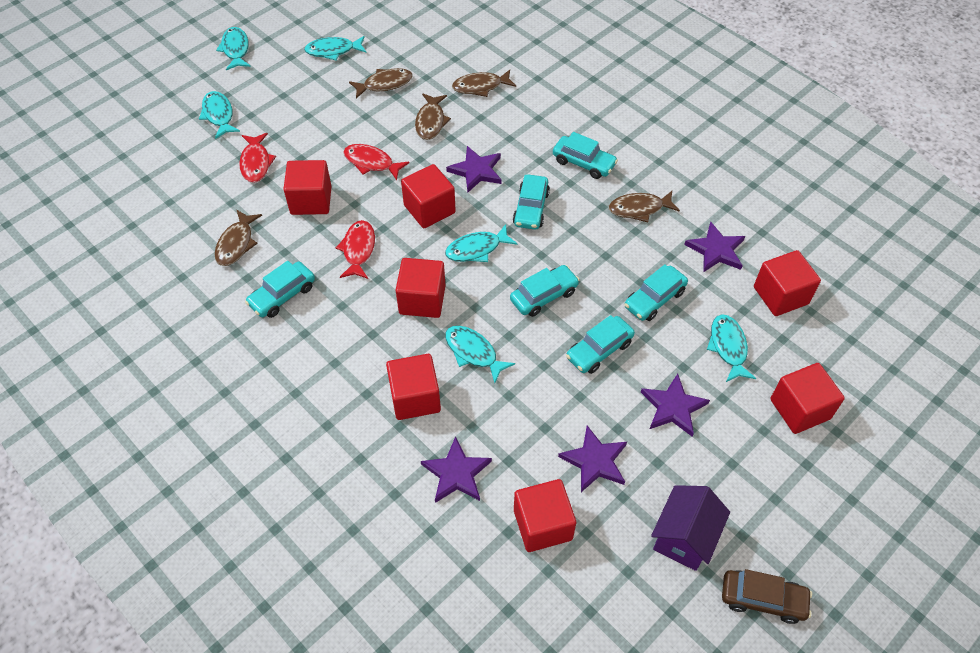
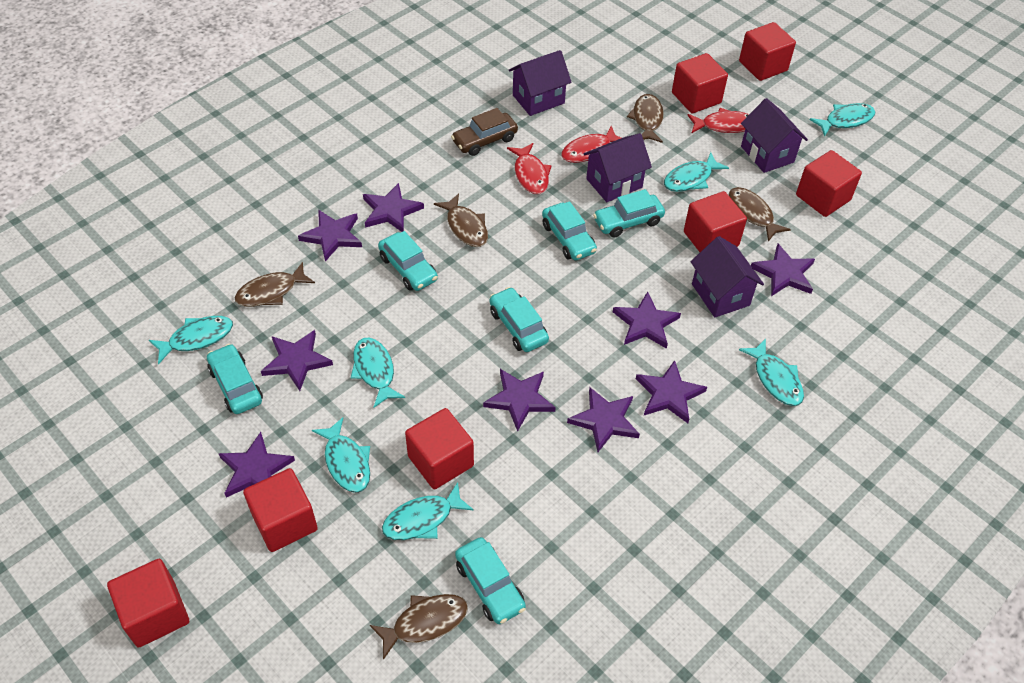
purple house: [651,485,730,571] = 1 -> [509,50,571,116] [584,133,652,202] [691,236,764,317] [741,98,808,173] = 4
purple star: [421,436,492,503] [446,146,502,192] [558,426,627,492] [641,374,710,437] [684,222,745,273] = 5 -> [218,432,295,498] [261,330,333,391] [298,210,362,261] [363,183,424,232] [483,369,556,432] [567,387,640,452] [613,291,681,349] [636,360,707,423] [751,244,815,296] = 9
turquoise fish: [199,91,240,139] [216,27,251,70] [304,36,366,60] [445,224,517,262] [445,326,515,383] [707,314,756,382] = 6 -> [149,316,233,364] [312,417,370,493] [351,338,405,408] [382,482,474,540] [664,152,729,192] [739,339,804,406] [809,103,875,136] = 7

